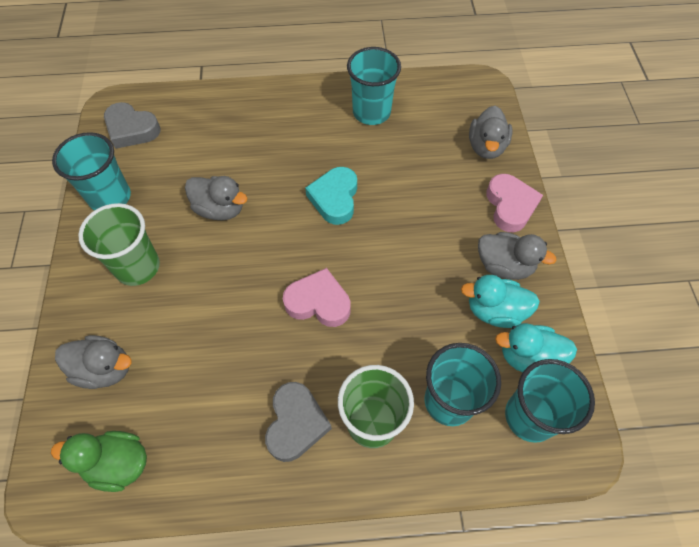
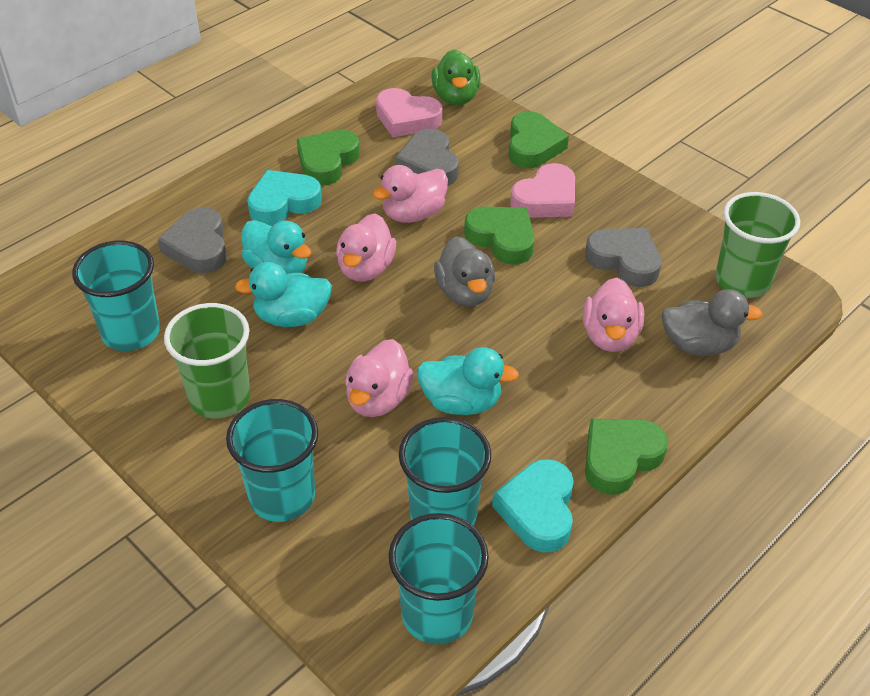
green heart: none = 0 -> [297,130,360,186] [464,206,534,265] [508,111,569,168] [585,419,668,495] = 4
grey duck: [55,335,132,389] [185,176,247,220] [469,106,512,159] [478,232,557,280] = 4 -> [434,236,495,307] [662,289,763,356] = 2
grey heart: [104,102,161,149] [265,382,332,462] = 2 -> [158,207,227,273] [396,129,459,185] [585,228,662,287] = 3
pink duck: none = 0 -> [336,213,396,282] [345,339,414,417] [373,165,448,223] [583,278,644,352] = 4
turquoise duck: [461,275,540,328] [495,323,577,372] = 2 -> [235,262,332,327] [241,220,311,274] [417,348,519,415] = 3
turquoise heart: [305,167,357,225] = 1 -> [247,170,322,225] [492,459,574,553] = 2

